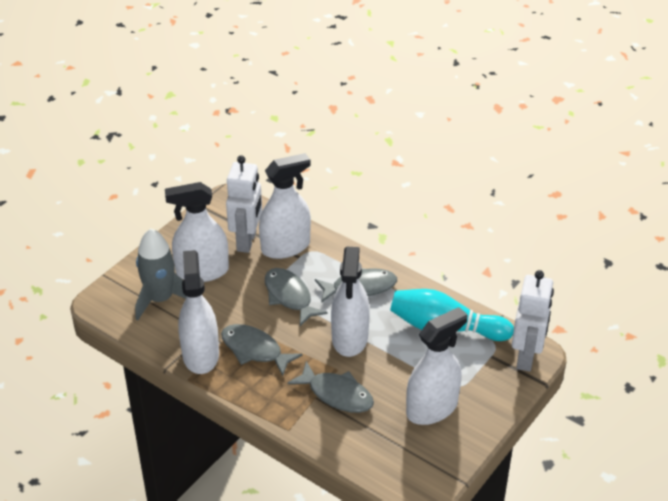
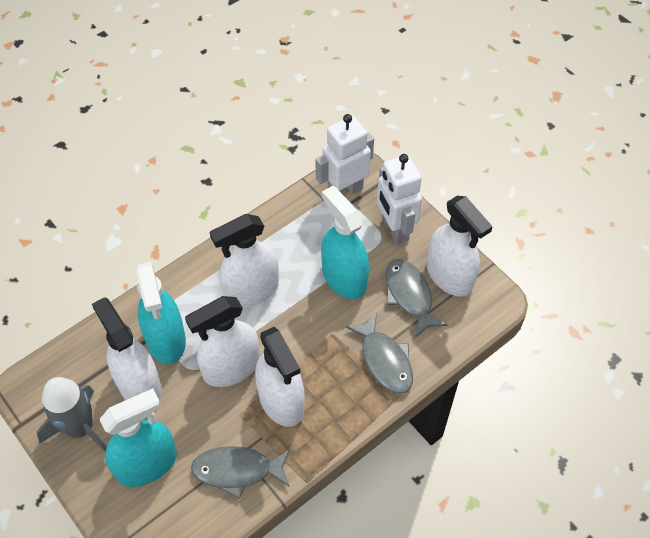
grey fish: [221,324,303,376] [265,268,328,326] [287,361,374,413] [315,268,397,303] = 4 -> [191,446,290,499] [346,312,413,394] [386,259,447,338] = 3
turquoise bowling pin: [390,289,514,341] = 1 -> none = 0
turquoise spray bottle: none = 0 -> [99,388,177,487] [136,262,186,364] [321,186,369,299] = 3

